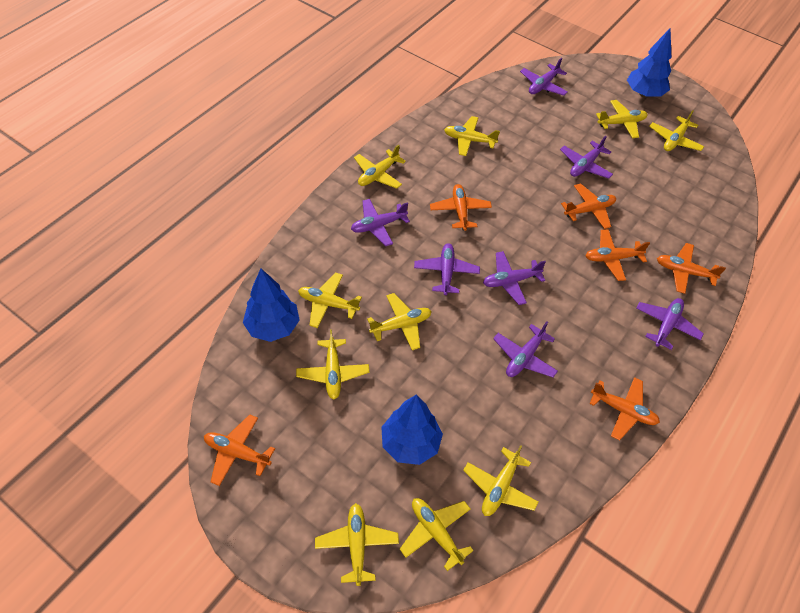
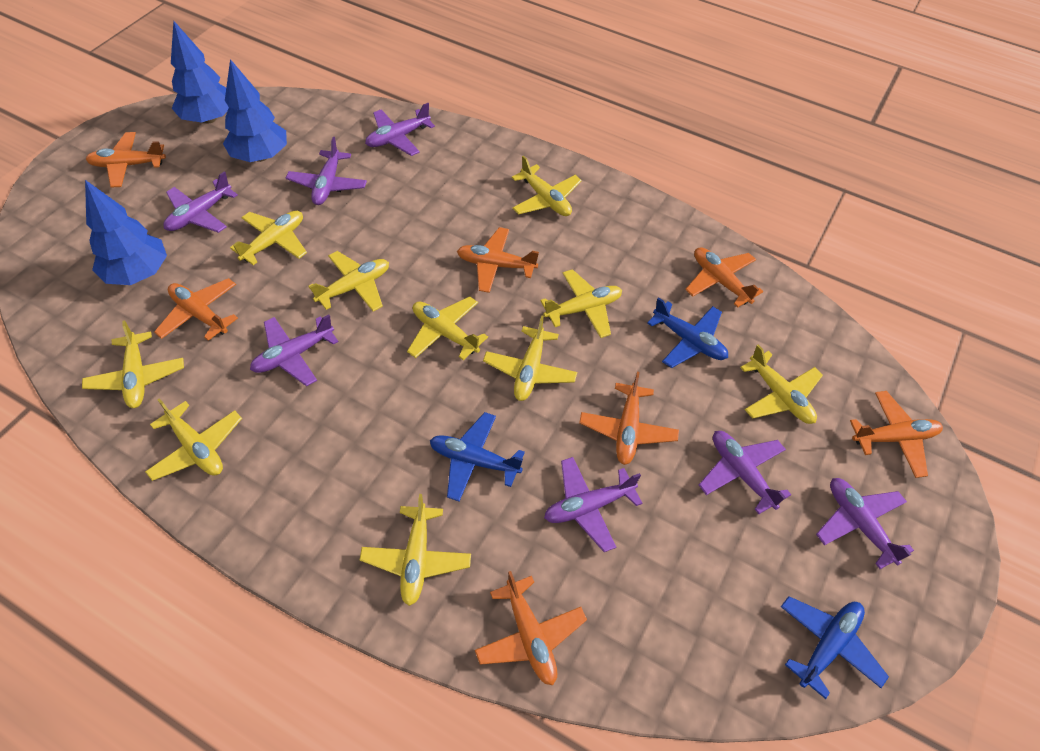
blue plane: none = 0 -> [430,412,525,501] [647,297,728,368] [781,596,889,699] = 3
orange plane: [204,414,275,486] [430,184,492,231] [561,183,616,229] [585,229,650,281] [589,377,660,441] [657,243,726,294] = 6 -> [86,132,166,187] [154,278,238,341] [457,227,539,293] [475,571,587,685] [579,372,679,465] [685,247,763,308] [850,391,943,478] = 7

